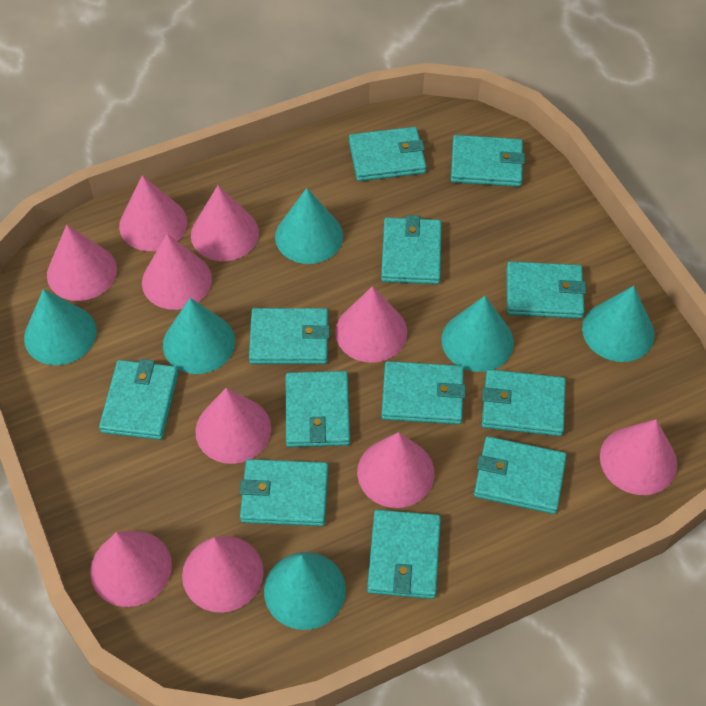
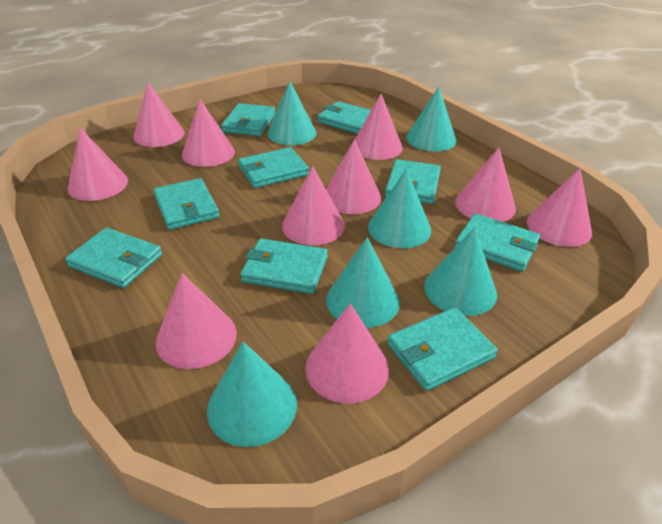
turquoise wallet: [99,359,178,440] [240,459,329,526] [249,308,330,364] [285,371,350,447] [349,127,426,181] [367,510,441,599] [381,215,442,284] [381,361,466,424] [451,135,525,187] [474,436,567,514] [482,369,566,436] [506,262,586,319] = 12 -> [65,228,162,288] [153,178,219,230] [221,103,275,136] [238,147,309,188] [240,239,328,294] [317,101,371,134] [385,159,441,204] [387,307,498,391] [455,214,540,272] = 9

